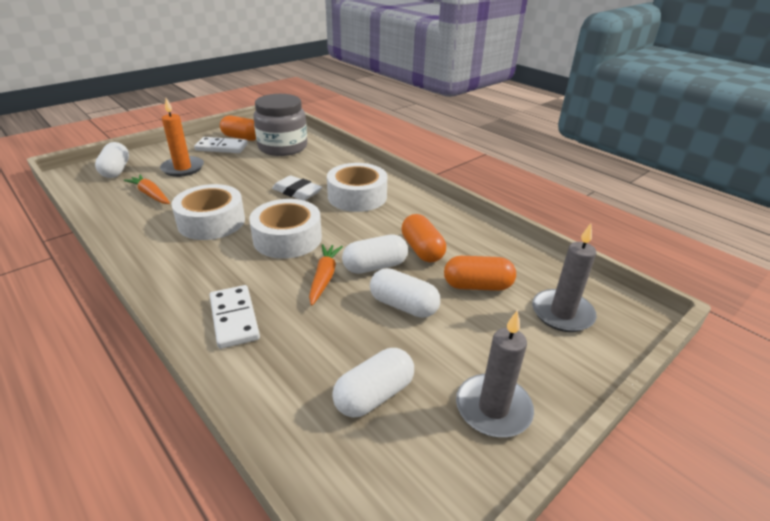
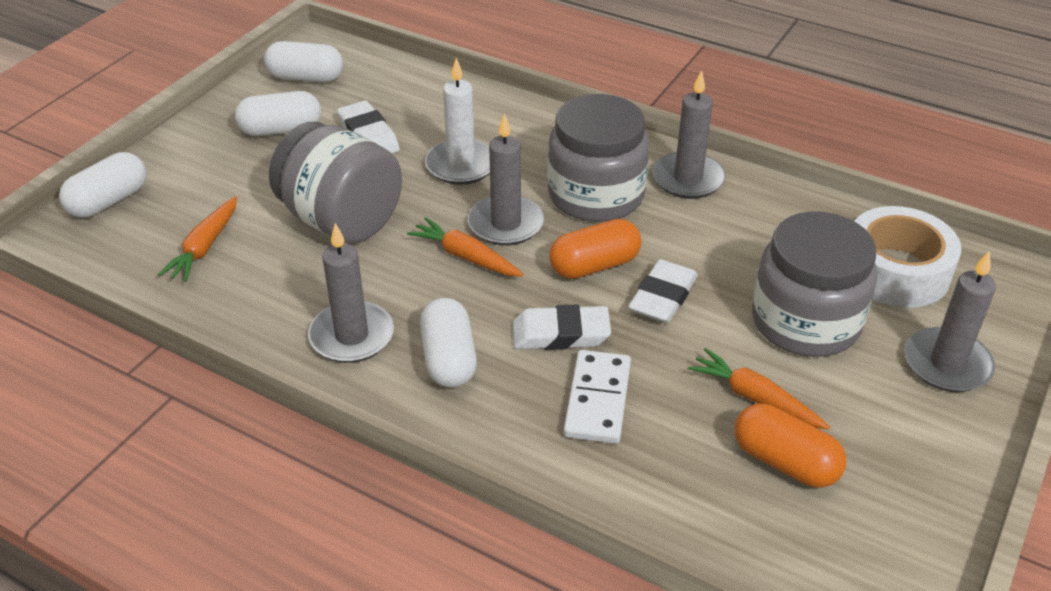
grey candle: [456,310,534,437] [532,223,597,332] = 2 -> [308,223,394,363] [468,113,544,246] [652,70,726,199] [904,250,996,392] = 4
grey jar: [253,94,307,156] = 1 -> [269,122,402,244] [548,94,649,222] [752,211,877,357] = 3
orange candle: [160,98,204,177] = 1 -> none = 0
orange capsule: [220,116,256,141] [402,214,446,263] [444,256,516,291] = 3 -> [549,219,641,279] [734,404,846,488] = 2
orange carrot: [123,175,170,204] [309,244,343,305] = 2 -> [158,196,237,282] [407,217,524,276] [688,348,830,430] = 3
white candle: none = 0 -> [425,58,490,185] = 1
white domino: [194,137,247,153] [210,285,260,349] = 2 -> [564,350,631,444] = 1
white eraser: [272,175,322,201] = 1 -> [337,100,400,154] [513,305,611,350] [628,259,698,323] = 3
white tape: [171,184,245,240] [249,199,322,259] [327,163,387,212] = 3 -> [854,206,961,308] = 1

